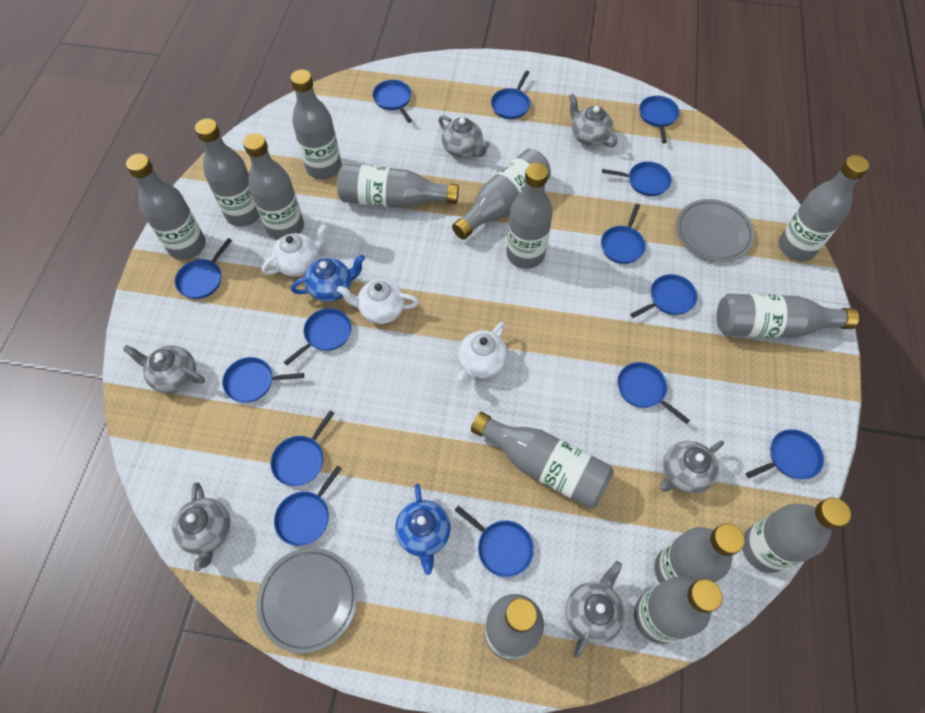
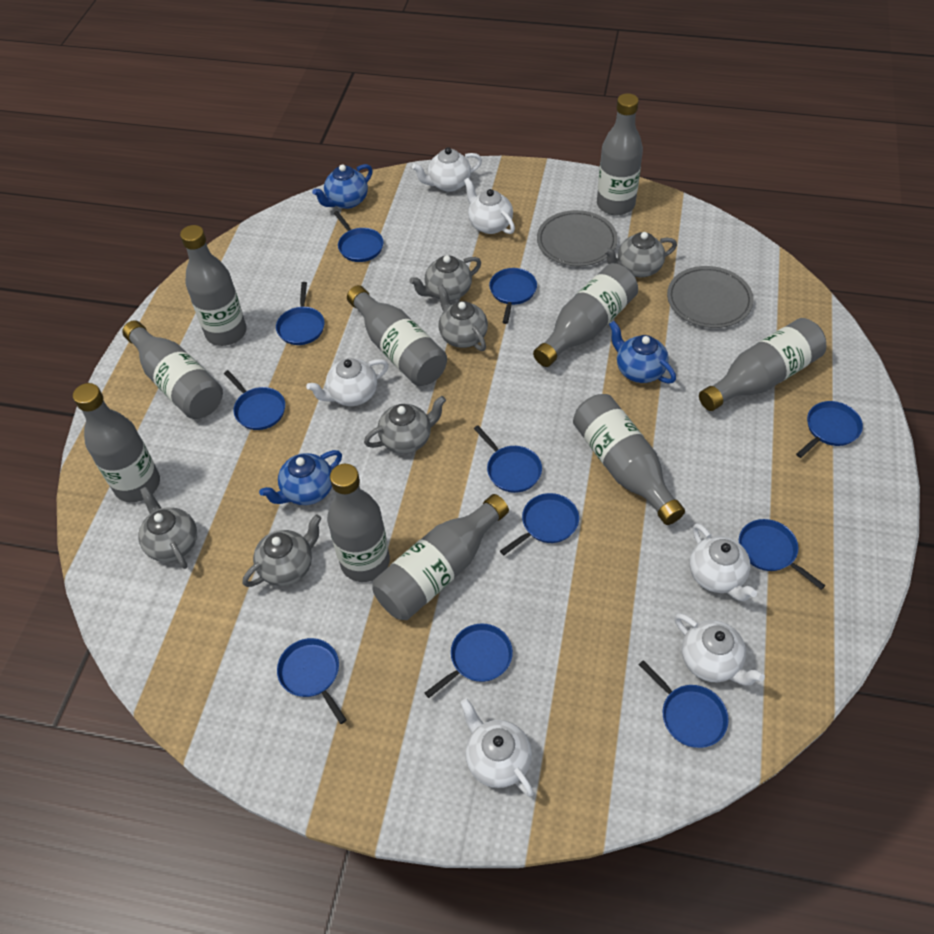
blue pan: [175,238,232,299] [222,357,304,403] [271,411,335,486] [274,465,342,546] [284,308,351,365] [372,80,412,123] [455,505,534,577] [491,70,530,119] [601,204,646,264] [602,162,672,196] [617,362,690,424] [630,274,698,318] [639,96,679,143] [746,429,824,479] = 14 -> [224,370,285,430] [276,282,325,345] [277,638,347,724] [334,211,383,262] [425,624,513,698] [474,426,542,493] [489,268,537,324] [500,493,579,555] [639,660,729,748] [739,519,826,590] [796,401,863,458] = 11
blue teapot: [291,255,365,302] [395,484,451,575] = 2 -> [259,450,342,505] [312,164,373,209] [609,321,676,384] = 3
grey bottle: [126,154,206,260] [195,118,260,227] [243,133,304,240] [290,69,342,179] [337,164,459,208] [452,149,551,240] [471,412,614,509] [485,594,544,660] [506,163,553,269] [634,577,723,644] [654,523,745,583] [717,294,859,338] [742,497,851,573] [778,155,869,261] = 14 -> [73,383,160,502] [122,320,223,419] [180,225,247,346] [327,464,390,582] [347,285,447,386] [372,494,509,620] [533,263,638,367] [573,394,685,525] [597,93,643,215] [699,318,826,411] = 10
white teapot: [262,223,327,276] [337,279,419,324] [457,322,507,383] = 3 -> [306,358,389,406] [412,147,482,192] [460,699,534,797] [464,178,515,234] [675,613,765,685] [689,523,757,601] = 6

